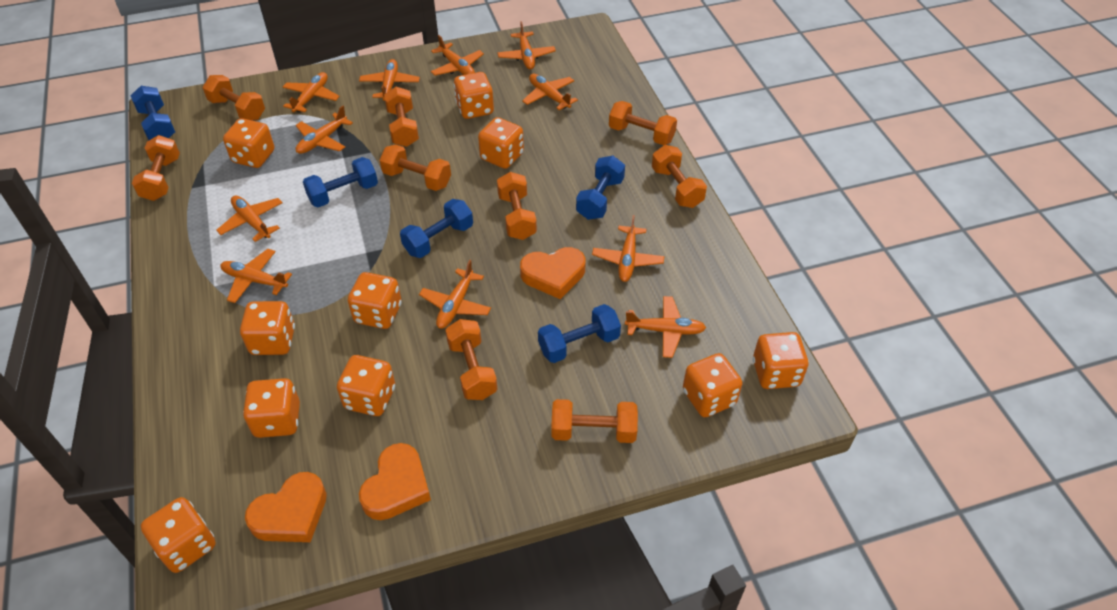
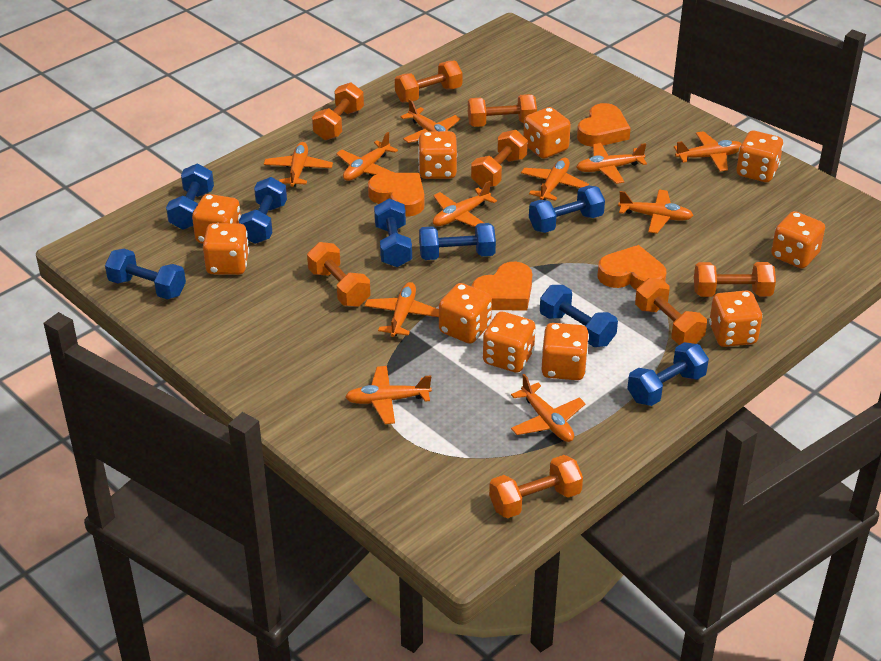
blue dumbbell: [131,86,175,140] [303,157,378,207] [400,199,473,258] [538,304,621,363] [576,156,625,220] = 5 -> [105,249,186,299] [166,164,214,230] [239,177,287,244] [374,199,412,267] [419,223,496,260] [529,185,605,233] [540,285,618,347] [627,342,709,406] = 8
orange dumbbell: [132,135,180,201] [203,75,265,121] [380,144,451,191] [384,87,419,147] [445,319,497,400] [497,172,537,240] [551,399,638,443] [609,101,677,145] [652,145,707,208] = 9 -> [307,242,371,307] [312,82,364,140] [395,60,462,103] [468,94,537,127] [471,130,528,188] [489,455,583,518] [635,278,707,345] [694,262,776,297] = 8
orange heart: [245,472,327,542] [359,443,431,520] [520,247,586,299] = 3 -> [368,173,425,217] [472,262,532,311] [577,103,631,147] [598,245,666,290] = 4

